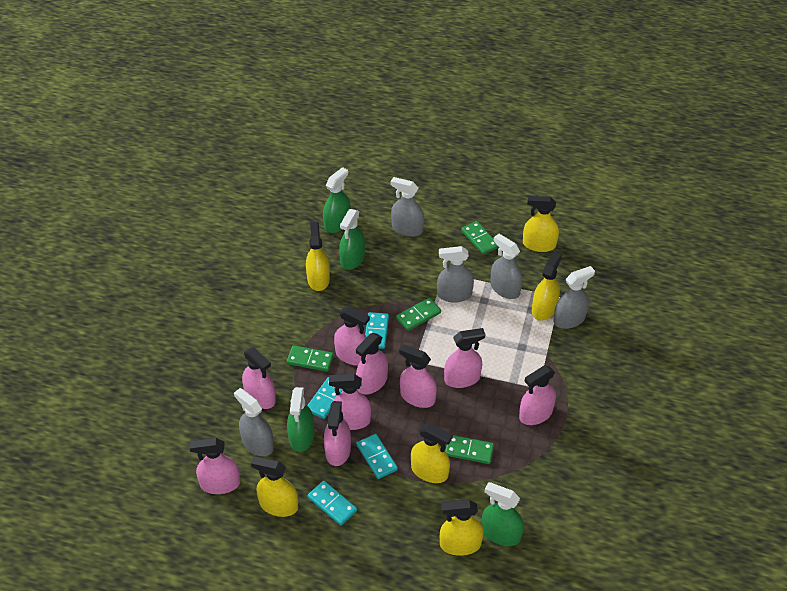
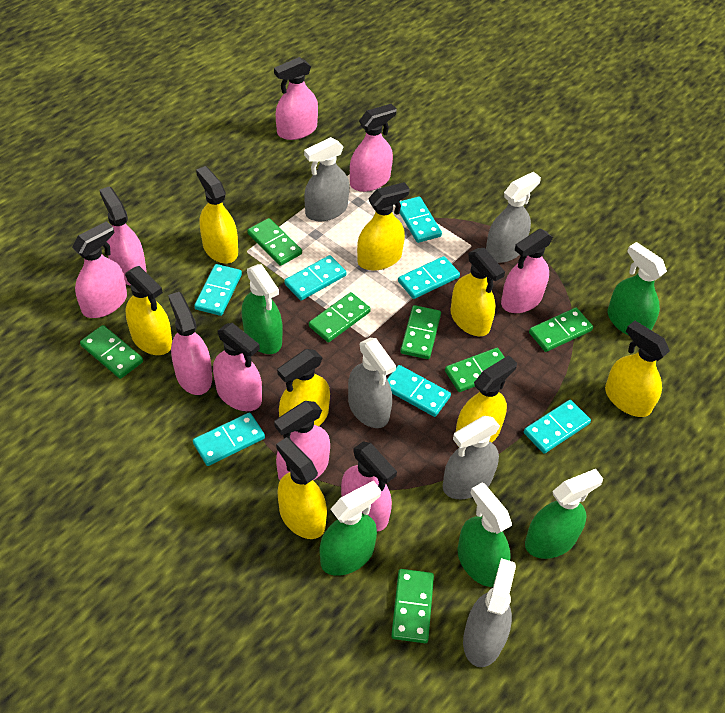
green domino: [287,345,334,372] [396,298,441,331] [445,435,494,464] [461,221,499,255] = 4 -> [80,325,143,379] [247,218,302,266] [309,292,371,342] [391,569,434,643] [400,305,441,359] [445,348,505,392] [529,308,593,352] = 7
green spray bottle: [287,387,314,452] [323,167,351,233] [339,209,365,270] [482,482,524,546] = 4 -> [242,264,283,354] [320,480,381,576] [458,483,512,587] [525,469,603,559] [607,242,667,336] = 5
turquoise domino: [307,377,343,419] [307,481,357,525] [356,434,398,479] [365,312,389,349] = 4 -> [193,412,265,466] [194,264,242,316] [284,255,347,300] [387,365,451,417] [398,256,460,299] [399,196,442,243] [524,400,591,454] = 7
yellow spray bottle: [251,456,298,517] [306,222,330,291] [411,423,453,483] [440,499,484,556] [523,196,559,252] [532,252,562,321] = 6 -> [125,266,172,355] [196,166,238,264] [276,437,327,539] [277,349,330,426] [357,182,410,271] [450,248,505,336] [456,355,517,446] [605,321,670,417] = 8

